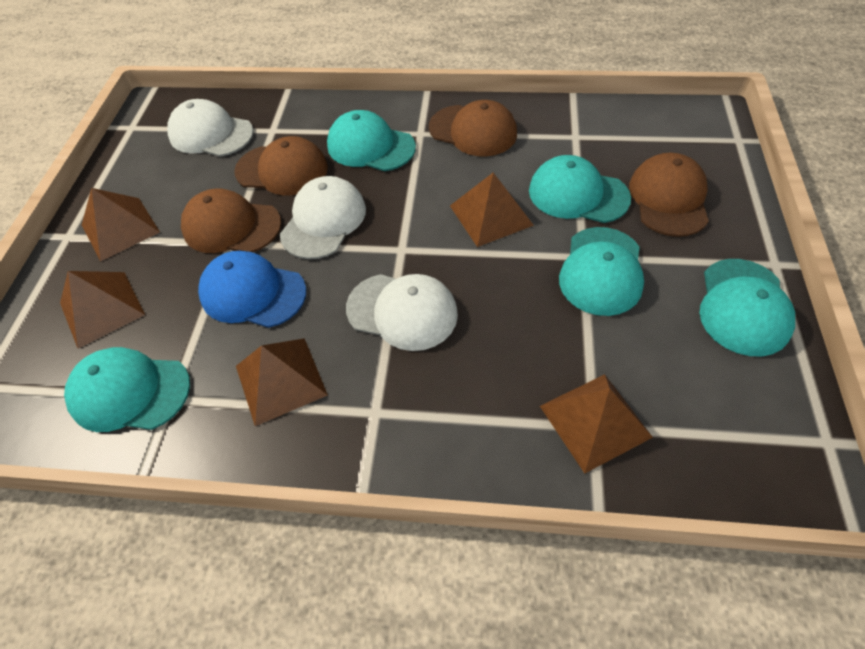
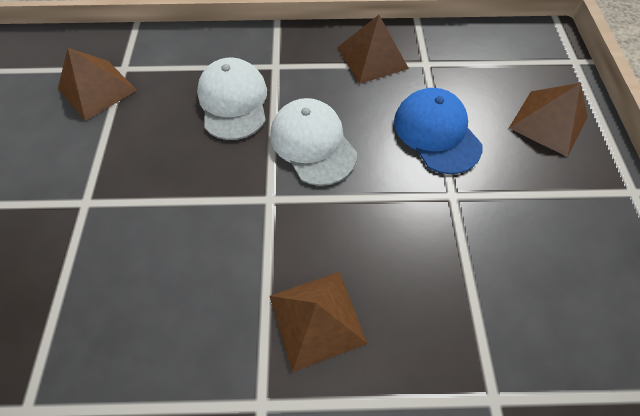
brown cap: [181,188,281,253] [234,136,328,195] [429,100,517,156] [629,153,709,237] = 4 -> none = 0
brown pyramid: [60,271,145,349] [82,188,160,262] [236,338,328,426] [450,173,534,247] [540,374,653,474] = 5 -> [58,48,137,121] [270,272,368,372] [337,15,409,84] [509,83,588,157] = 4
turquoise cap: [64,347,190,432] [327,110,416,171] [529,155,631,223] [559,227,644,316] [699,259,795,357] = 5 -> none = 0
white cap: [167,99,254,157] [280,176,366,259] [346,274,458,351] = 3 -> [197,58,267,140] [270,98,357,186] = 2

